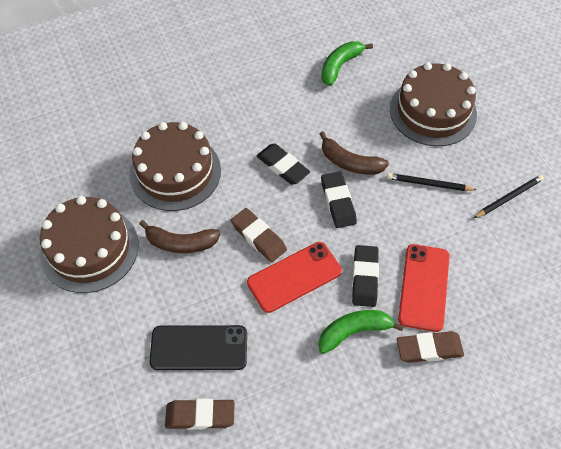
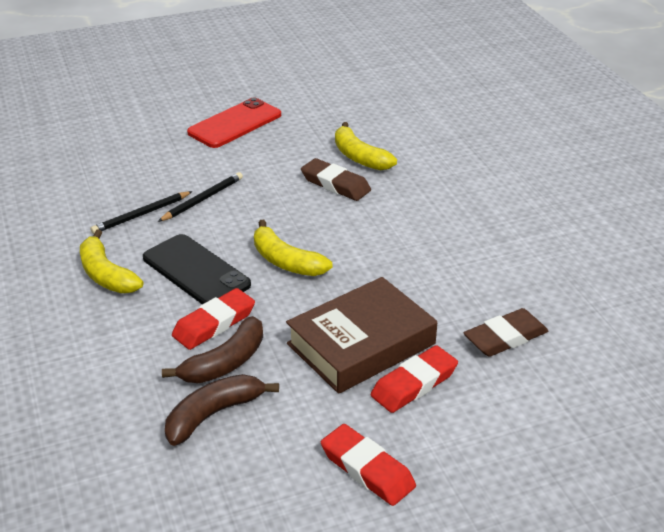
black eraser: [257,143,310,185] [321,171,357,228] [352,245,379,307] = 3 -> none = 0
brown book: none = 0 -> [286,277,437,394] = 1
brown cake: [40,196,139,293] [129,122,221,211] [390,62,477,146] = 3 -> none = 0
brown eraser: [165,399,235,430] [231,208,287,262] [396,331,464,363] = 3 -> [301,158,371,201] [464,308,548,357] = 2
green banana: [318,310,404,354] [321,41,373,86] = 2 -> none = 0
red eraser: none = 0 -> [172,288,255,350] [321,424,416,506] [371,345,458,413] = 3
red phone: [247,242,342,313] [398,244,450,332] = 2 -> [187,98,281,148] = 1
yellow banana: none = 0 -> [80,230,143,293] [254,220,332,276] [335,122,397,170] = 3

